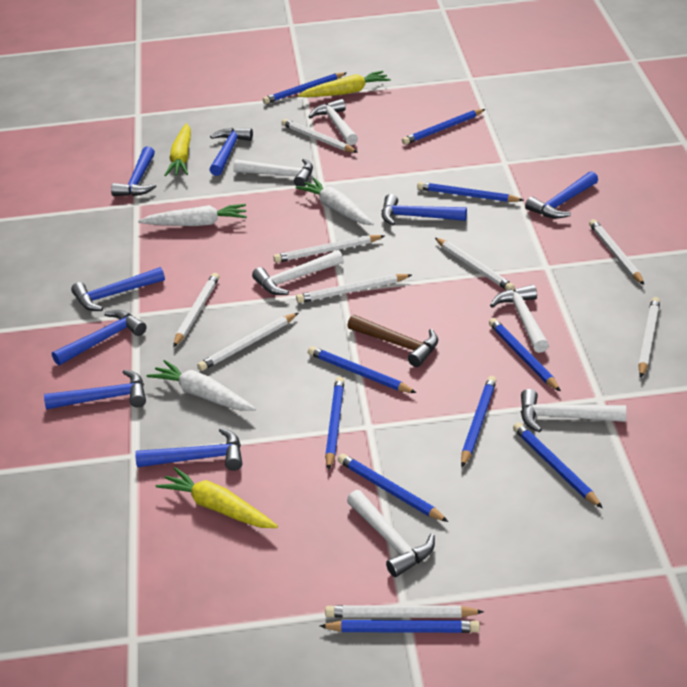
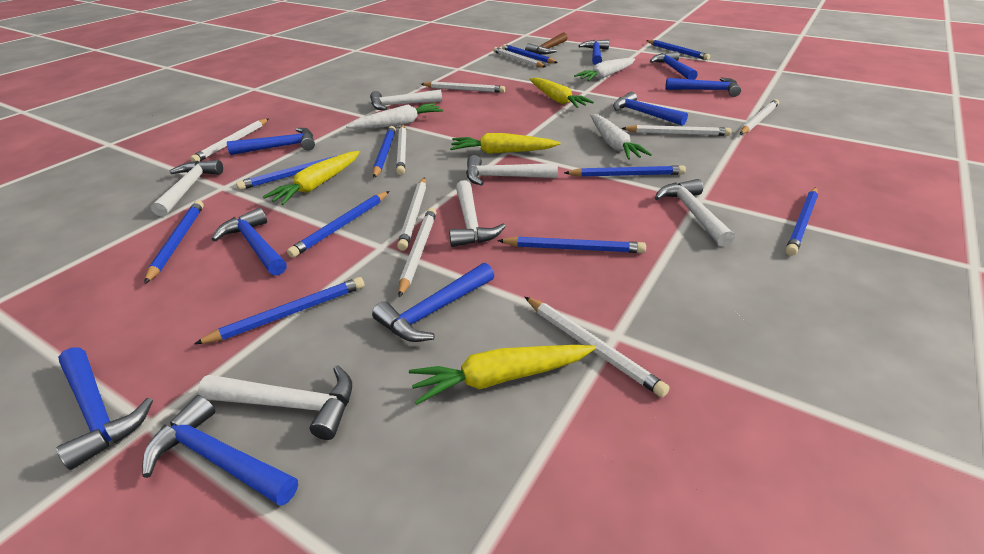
blue hammer: [44,369,146,409] [52,310,147,366] [71,267,165,311] [111,146,157,196] [135,428,242,471] [210,128,253,176] [382,194,467,225] [525,171,598,219] = 8 -> [56,348,153,470] [142,395,298,506] [211,208,287,276] [227,128,315,155] [372,263,494,342] [578,39,609,65] [613,92,688,126] [650,51,698,80] [665,77,741,97] = 9
yellow carrot: [156,467,278,528] [164,123,191,176] [298,71,391,97] = 3 -> [263,151,360,205] [409,345,596,405] [450,133,560,154] [530,78,594,108] = 4

